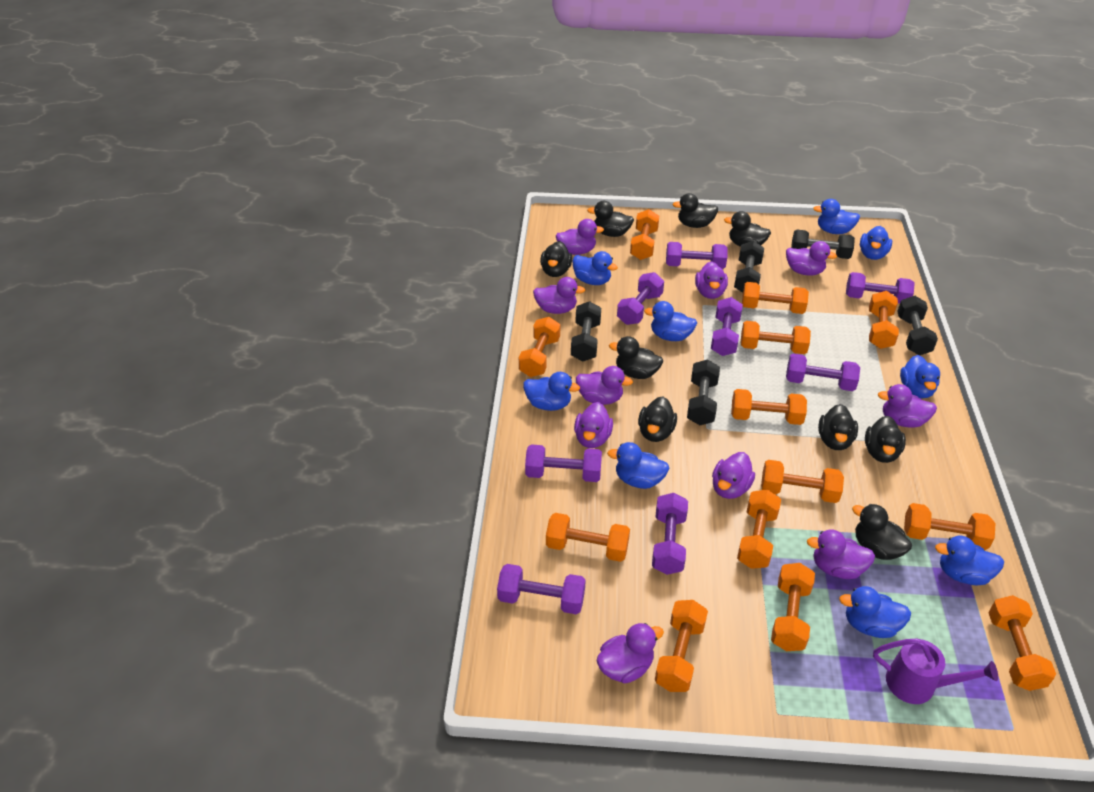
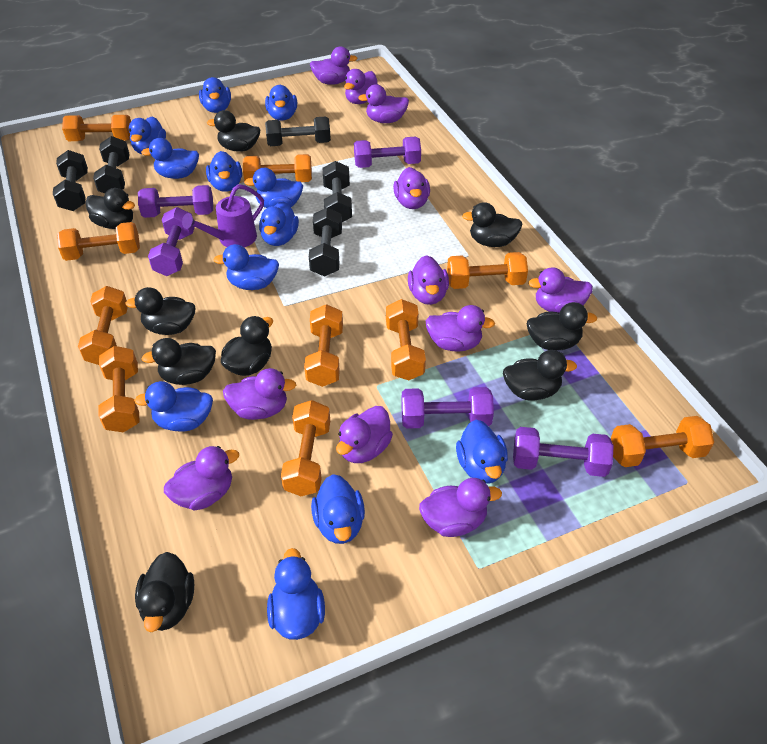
blue duck: [523,372,580,411] [572,251,618,285] [607,442,669,489] [644,301,697,341] [813,199,860,234] [839,586,911,638] [860,226,892,260] [900,355,940,398] [935,536,1004,585] = 9 -> [129,116,166,154] [134,381,213,432] [141,138,199,179] [199,77,231,113] [206,151,242,192] [213,244,279,290] [244,168,303,208] [259,201,299,246] [265,85,297,121] [267,548,325,640] [311,474,365,544] [456,420,508,484] = 12
orange dumbbell: [519,317,560,377] [546,513,630,562] [630,209,659,260] [655,600,708,692] [731,389,807,425] [737,489,781,569] [741,321,811,354] [742,282,809,314] [761,460,844,503] [771,563,815,651] [869,291,899,349] [904,503,996,550] [988,595,1056,691] = 13 -> [57,222,140,261] [62,115,131,141] [78,286,128,365] [98,346,140,432] [243,154,312,182] [281,400,330,496] [304,304,343,387] [386,299,426,380] [447,252,528,289] [611,416,714,467] = 10
purple duck: [533,277,585,314] [556,219,604,255] [574,402,613,448] [576,366,633,405] [596,623,664,683] [695,261,728,299] [712,452,755,499] [786,241,837,275] [807,530,875,579] [878,384,937,428] = 10 -> [164,446,239,511] [223,368,296,420] [310,47,358,85] [336,406,393,463] [344,69,378,104] [358,84,409,123] [393,167,430,209] [408,255,449,305] [419,478,502,537] [425,305,495,352] [528,267,593,313] = 11
purple dumbbell: [497,564,586,614] [525,445,602,482] [617,272,664,325] [652,493,688,575] [666,242,728,269] [711,297,743,356] [786,353,860,391] [846,272,915,304] = 8 -> [138,185,213,218] [148,207,195,276] [354,137,421,168] [401,387,494,428] [513,427,614,477] = 5

